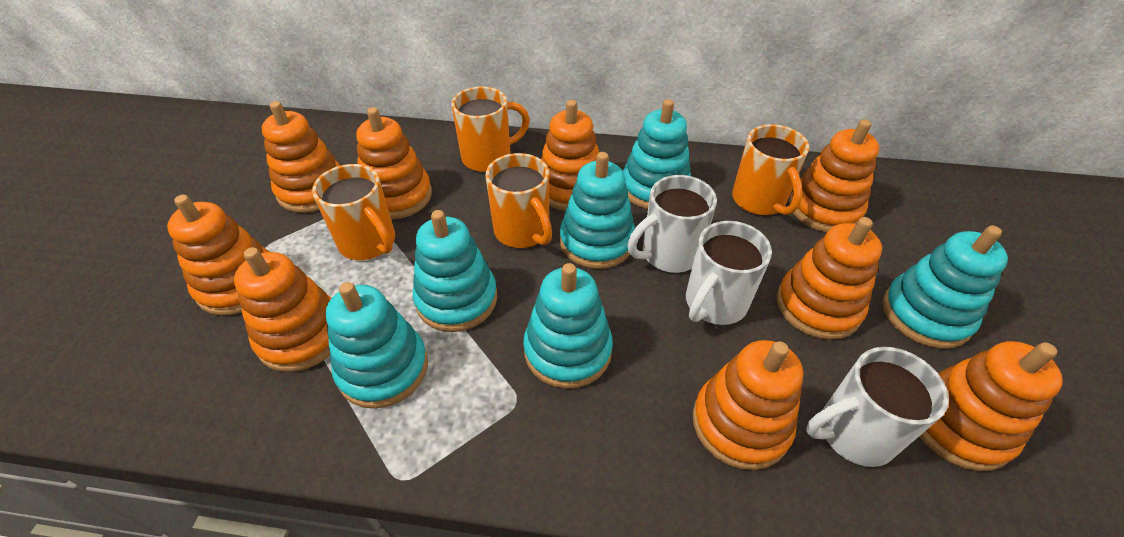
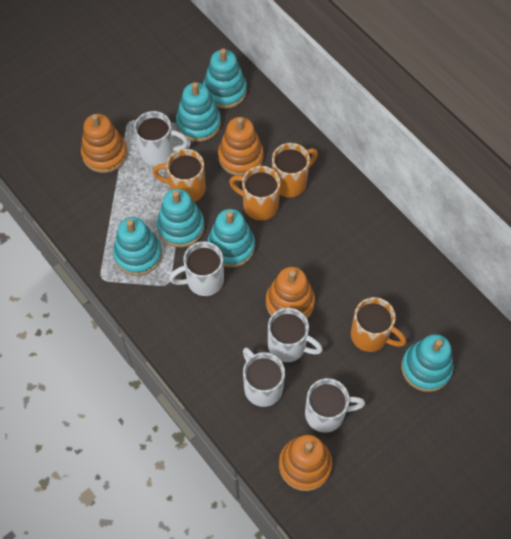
orange stacking toy: [167,195,269,316] [234,247,331,372] [262,101,341,213] [356,107,432,220] [541,100,599,211] [693,340,803,470] [777,217,882,340] [789,120,879,233] [919,341,1063,471] = 9 -> [81,114,127,173] [218,117,264,176] [266,267,315,319] [279,435,332,491] = 4
white mug: [628,175,717,273] [686,221,772,325] [806,347,949,467] = 3 -> [134,111,189,166] [169,241,224,296] [243,347,285,407] [268,308,323,362] [305,378,365,433] = 5

